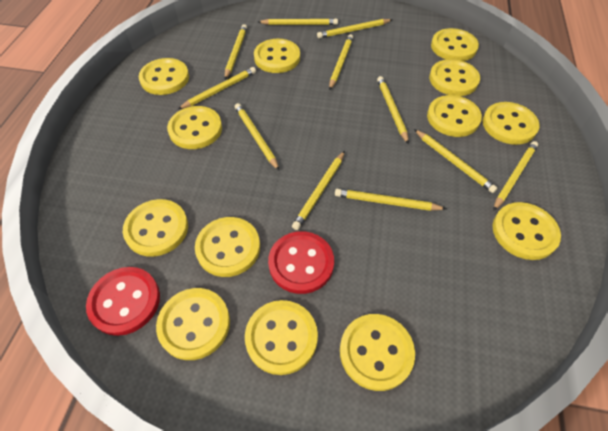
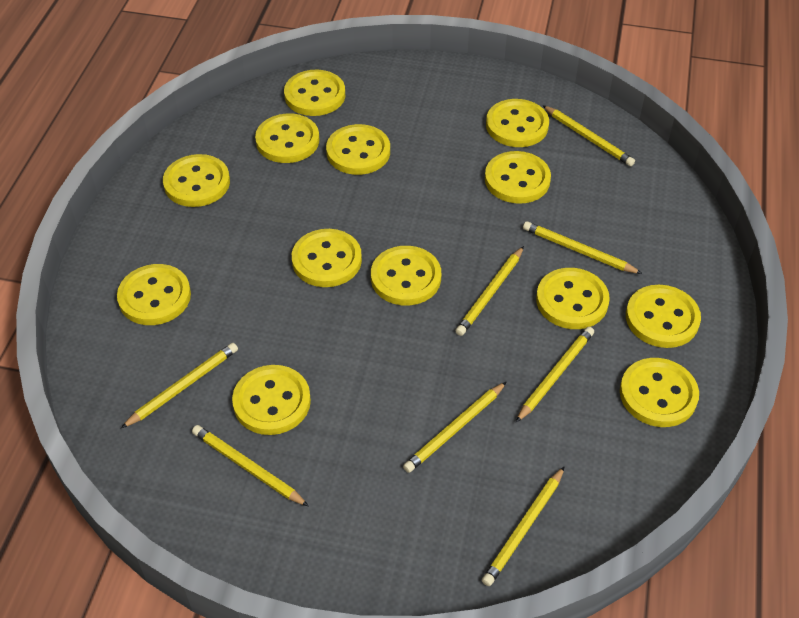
red button: [86,267,160,336] [268,231,334,294] = 2 -> none = 0
yellow pencil: [178,67,256,109] [225,24,247,79] [235,103,279,170] [258,18,338,25] [292,151,345,230] [317,19,392,38] [329,34,353,90] [335,189,446,211] [377,76,409,144] [414,129,498,193] [493,141,538,211] = 11 -> [121,343,238,428] [192,425,309,506] [403,382,506,473] [456,246,524,336] [482,466,565,586] [516,327,594,422] [523,221,642,274] [542,105,635,166] = 8

